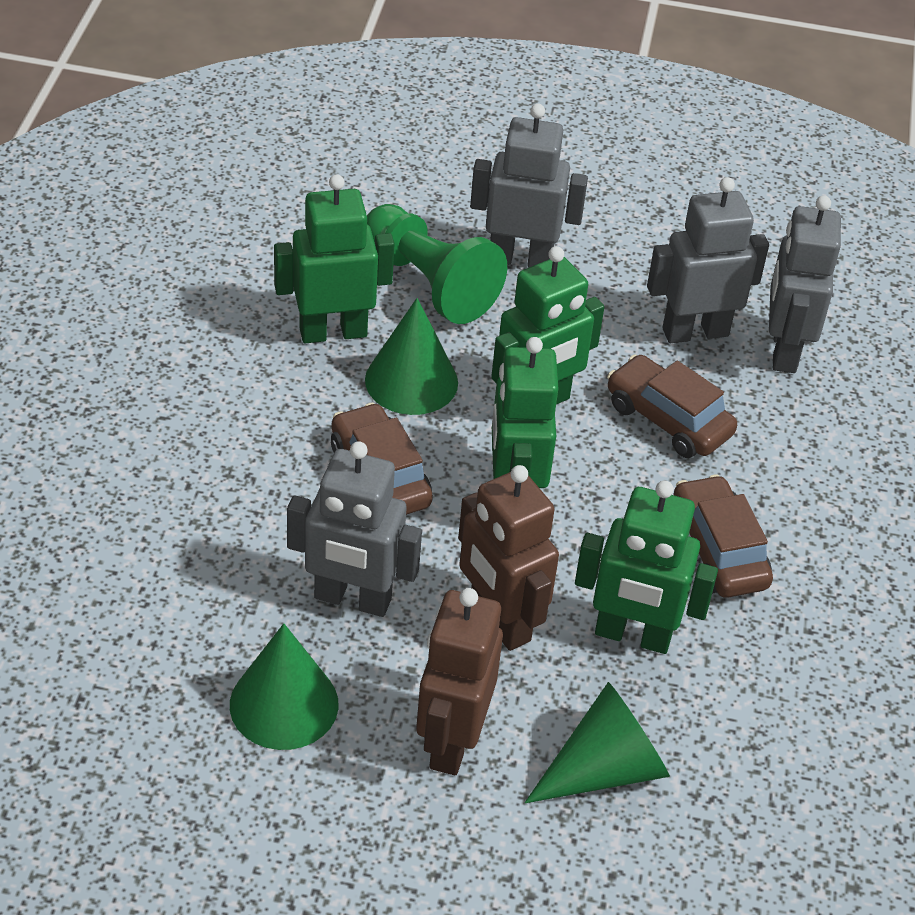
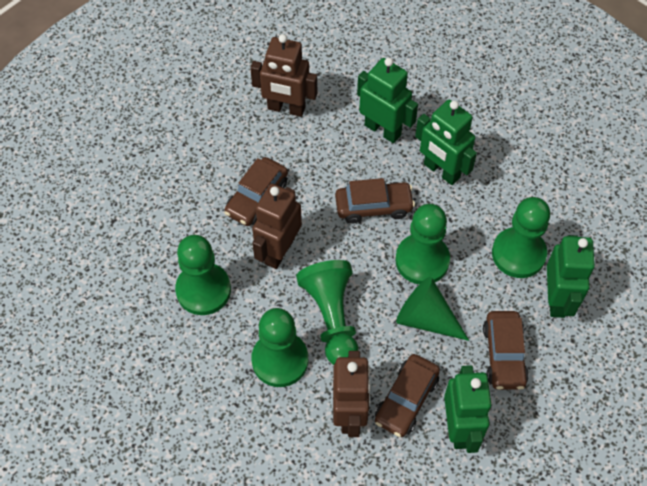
brown car: [331,402,433,515] [607,354,737,458] [673,475,773,598] = 3 -> [224,157,288,226] [335,178,415,223] [375,354,440,437] [483,311,529,390] = 4
brown robot: [416,588,503,775] [458,465,559,651] = 2 -> [250,34,317,117] [252,184,302,269] [333,351,371,437] = 3
green cone: [230,623,338,750] [365,298,458,415] [524,682,670,803] = 3 -> [396,277,469,341] = 1
green pawn: [367,204,507,324] = 1 -> [175,235,231,315] [251,308,308,387] [296,260,359,365] [395,204,450,284] [492,197,550,278] = 5
grey robot: [287,441,422,617] [470,103,588,268] [647,177,769,343] [769,195,841,373] = 4 -> none = 0

